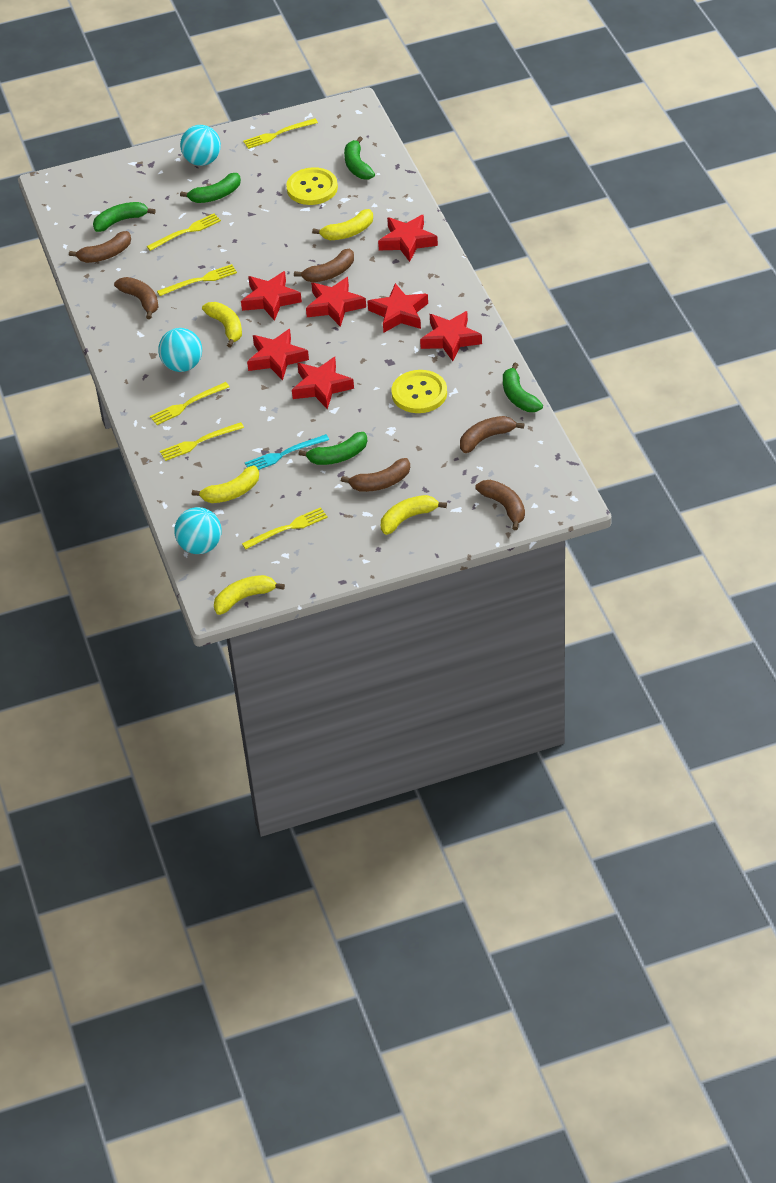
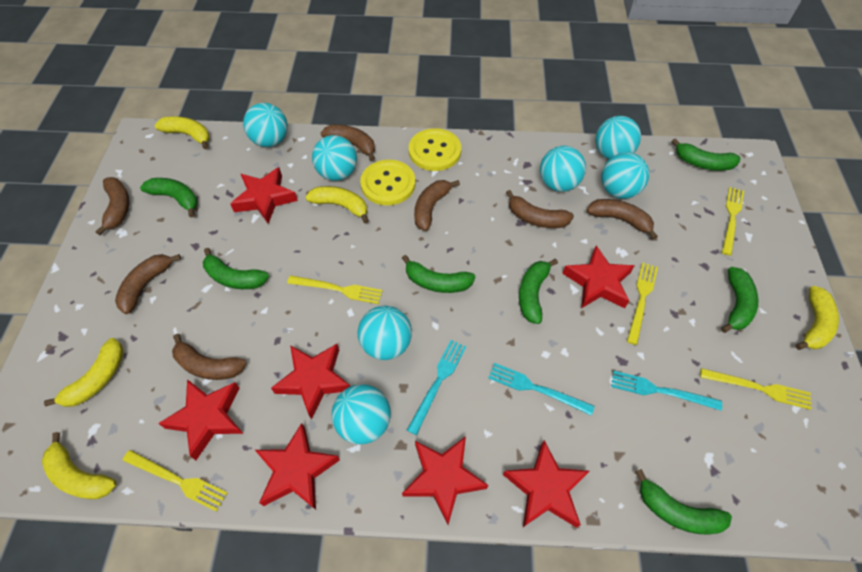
brown banana: [69,231,131,263] [114,277,159,319] [294,249,354,282] [341,458,410,492] [460,416,524,453] [475,480,525,530] = 6 -> [95,177,130,235] [115,254,181,314] [172,334,247,380] [321,124,375,161] [414,180,460,231] [506,190,574,228] [587,199,658,240] = 7
green banana: [93,202,156,232] [180,173,241,203] [299,432,367,465] [344,136,375,180] [503,363,543,412] = 5 -> [140,178,198,217] [203,248,269,289] [402,255,476,293] [519,259,558,324] [635,469,732,535] [671,138,741,171] [721,267,758,333] = 7
turquoise ball: [158,328,202,372] [174,507,222,554] [180,125,221,166] = 3 -> [243,103,288,147] [312,135,357,181] [332,384,391,445] [358,306,412,360] [540,146,586,192] [595,116,641,159] [601,152,649,199] = 7
turquoise fork: [245,434,329,470] = 1 -> [407,340,466,435] [488,363,595,416] [611,371,722,411] = 3
yellow fork: [146,214,221,251] [150,382,230,425] [157,264,237,296] [160,422,244,461] [242,507,328,549] [243,118,318,149] = 6 -> [122,450,227,512] [287,275,383,304] [627,262,658,345] [700,368,812,410] [722,187,744,256] = 5

